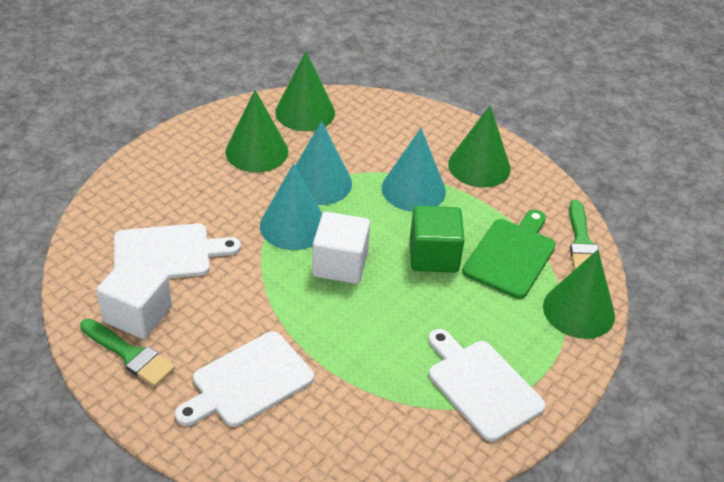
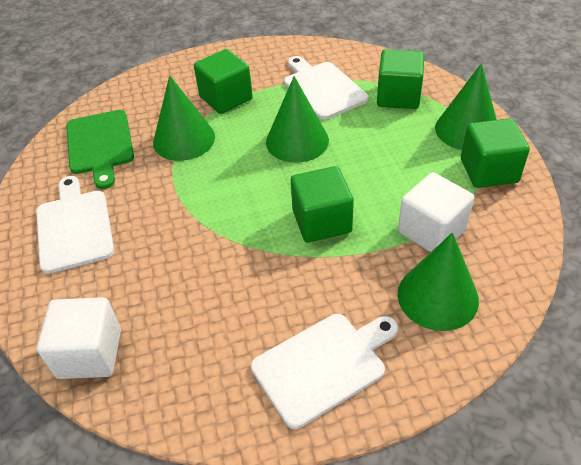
green brush: [80,319,175,387] [569,200,600,270] = 2 -> none = 0
green cube: [410,206,465,273] = 1 -> [194,49,253,114] [291,166,354,242] [377,49,424,109] [461,118,530,188] = 4
turquoise cone: [260,163,322,250] [295,121,352,205] [382,128,446,212] = 3 -> none = 0

